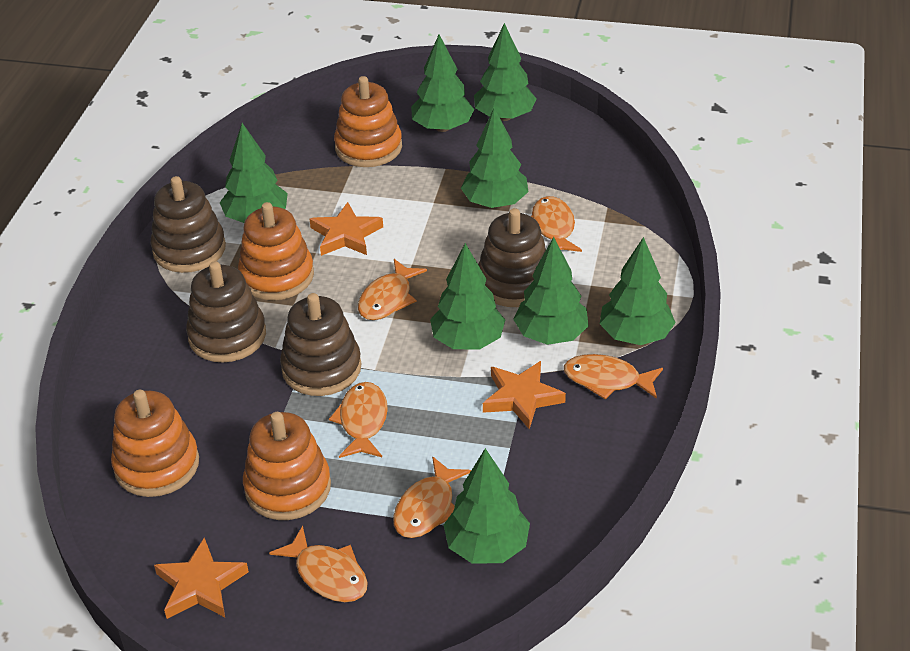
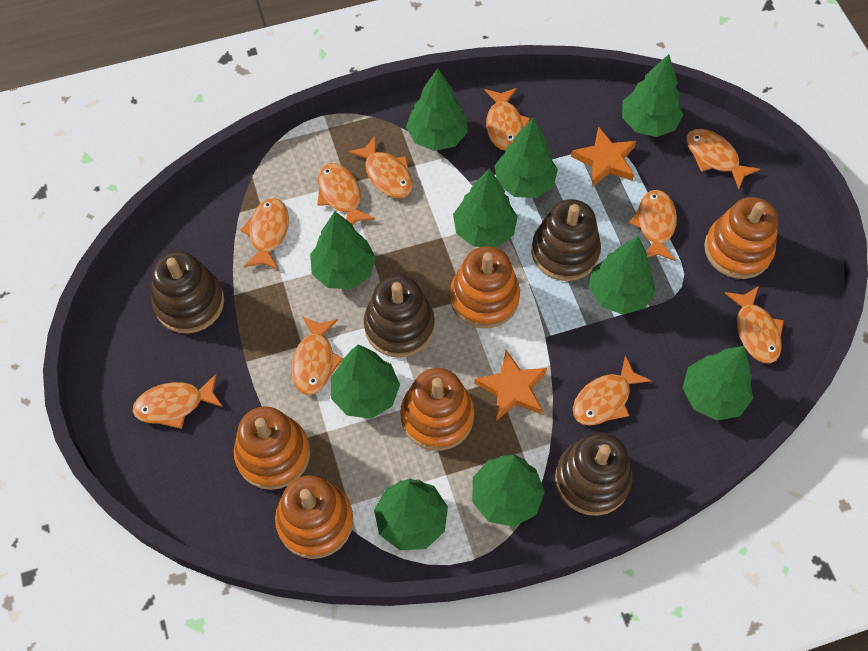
green tree: [220,123,288,223] [411,35,474,132] [430,243,505,349] [444,448,530,564] [461,107,528,208] [474,23,537,121] [513,237,589,345] [600,237,676,345] = 8 -> [310,211,376,289] [331,344,400,419] [374,478,448,550] [406,68,468,151] [453,168,518,247] [472,454,545,527] [494,117,558,198] [589,236,656,315] [622,54,683,137] [683,346,753,421] = 10
orange fish: [269,526,368,602] [329,382,388,458] [358,259,427,320] [393,456,471,538] [531,196,582,252] [564,354,663,399] = 6 -> [133,374,223,429] [240,198,289,270] [291,316,343,395] [317,163,375,225] [348,136,413,198] [485,88,530,151] [573,356,651,426] [629,190,677,261] [686,129,760,190] [725,286,784,363] = 10
orange stacking toy: [111,390,199,497] [238,202,314,300] [243,412,331,520] [334,76,402,167] = 4 -> [234,406,310,490] [275,475,353,559] [400,368,474,451] [450,246,520,328] [704,197,778,279] = 5
orange star: [154,537,249,619] [310,202,383,256] [483,361,566,430] = 3 -> [474,350,547,421] [571,126,636,187] = 2

